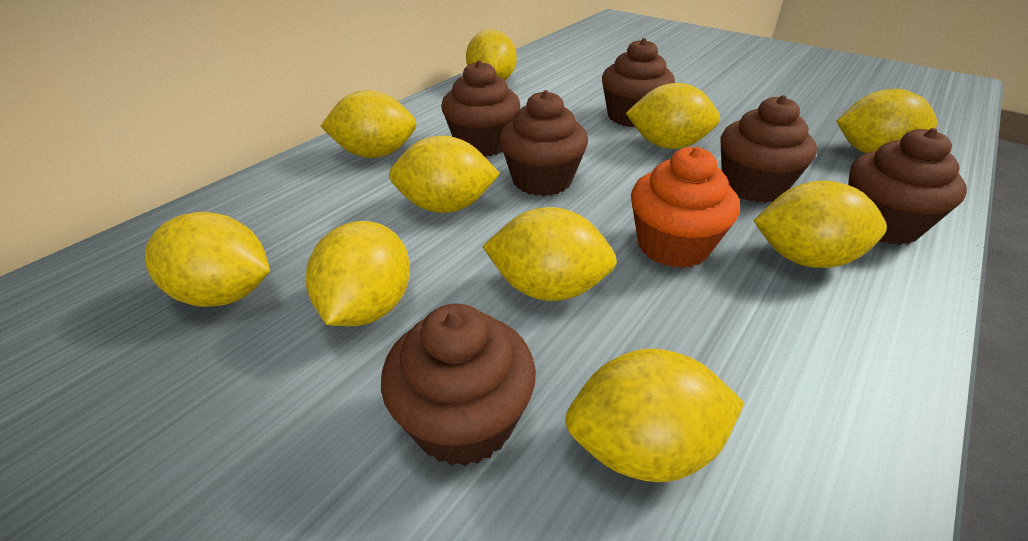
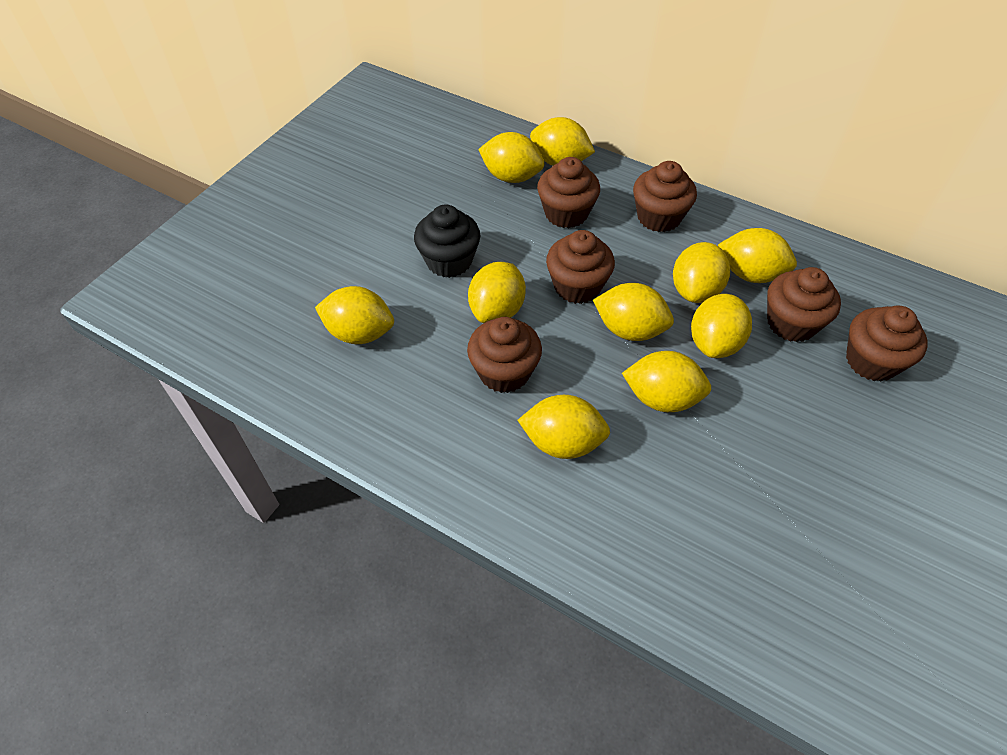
black cupcake: none = 0 -> [414,204,480,278] = 1
orange cupcake: [631,147,740,268] = 1 -> none = 0

